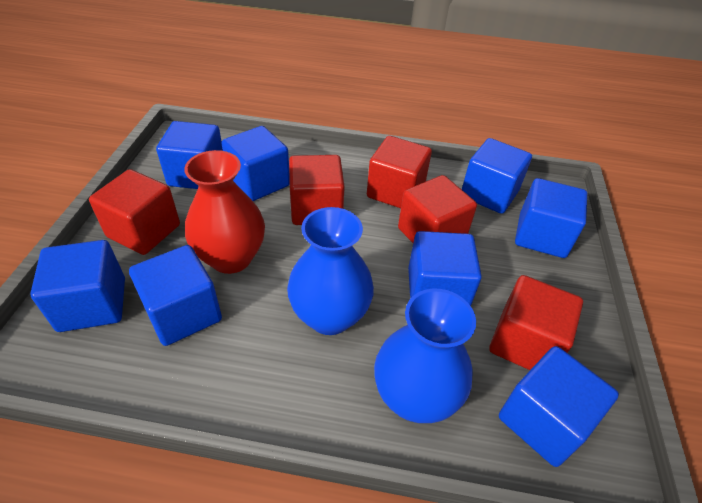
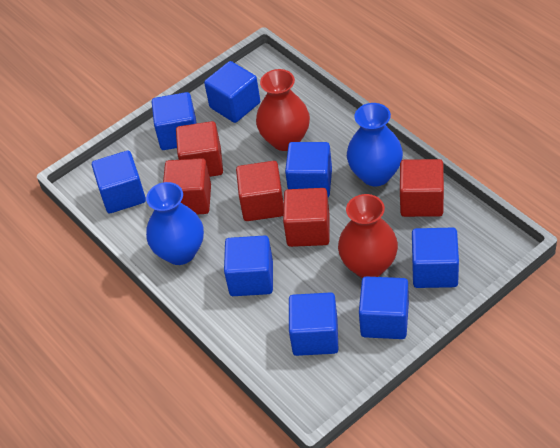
red vase: [184,150,265,274] = 1 -> [256,69,310,151] [338,194,398,278] = 2

